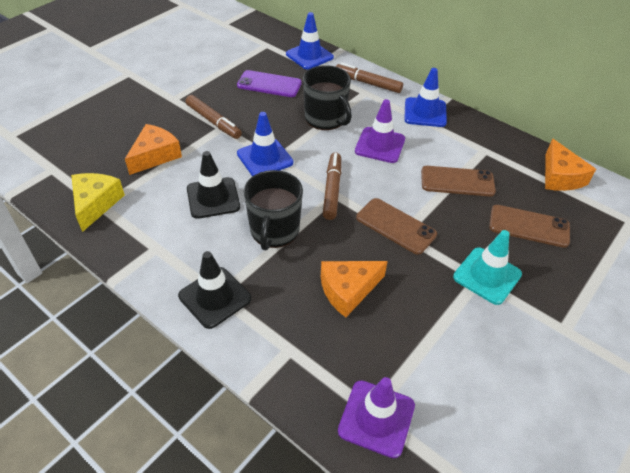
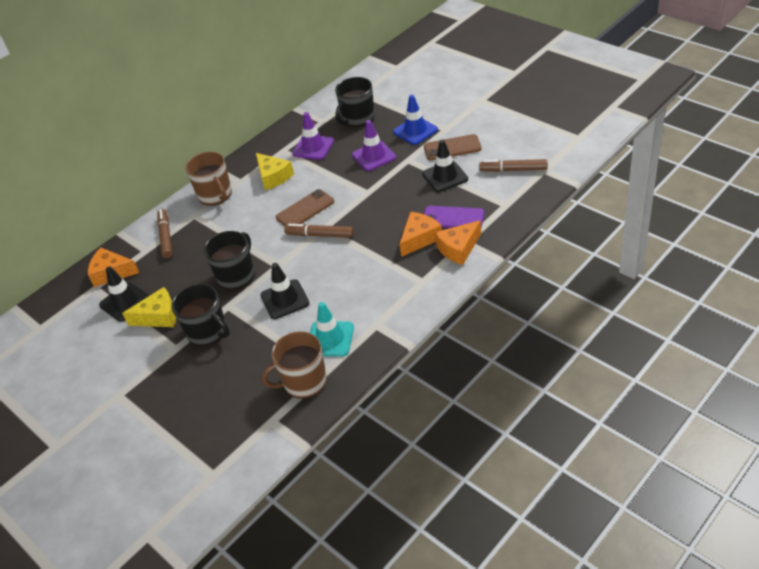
black mug: [244,170,303,250] [303,65,352,130] = 2 -> [172,284,230,347] [204,231,255,291] [335,77,375,128] = 3
black traffic cone: [178,251,251,329] [187,151,240,219] = 2 -> [99,267,150,322] [261,263,309,319] [422,140,468,192] = 3
blue traffic cone: [237,112,293,176] [286,12,334,69] [404,68,447,127] = 3 -> [393,95,438,145] = 1
brown mug: none = 0 -> [185,152,232,206] [262,331,327,399] = 2
brown phone: [356,198,437,255] [421,166,496,197] [489,205,570,248] = 3 -> [276,189,334,226] [424,134,481,160] = 2
yellow cheese: [71,173,125,232] = 1 -> [122,287,176,327] [256,153,294,190] = 2

